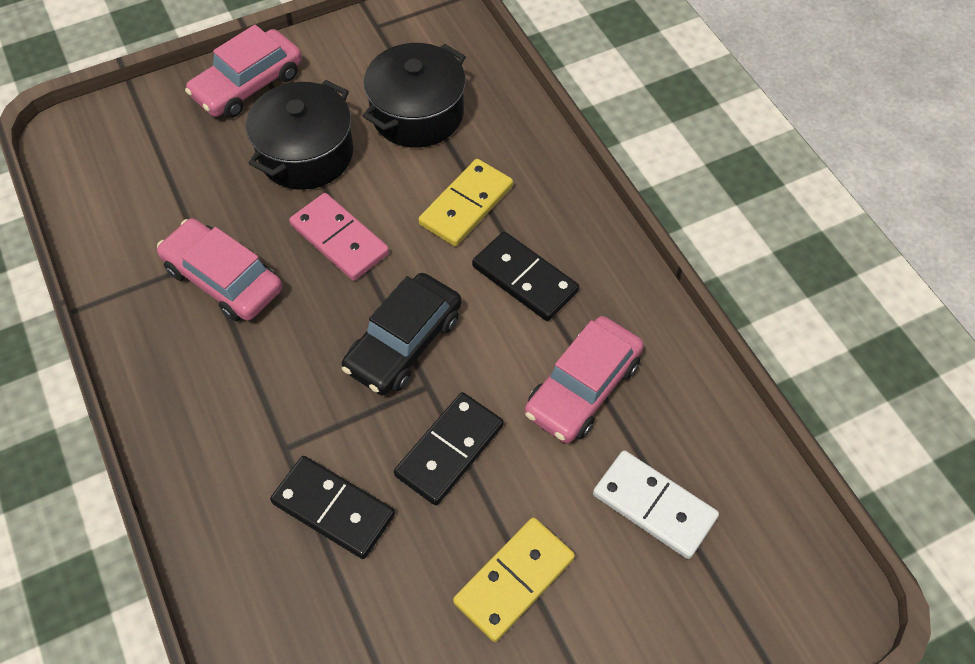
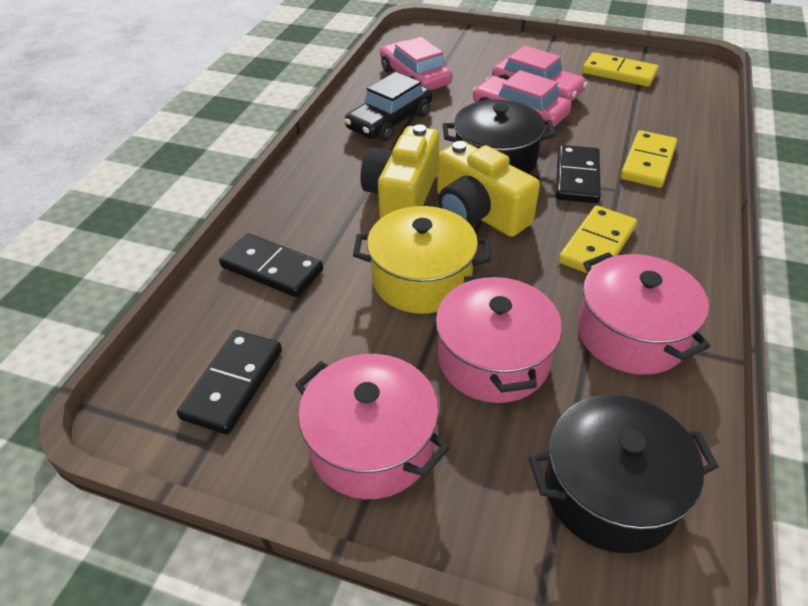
pink domino: [289,193,389,281] = 1 -> none = 0
pink pot: none = 0 -> [295,354,449,499] [436,273,562,403] [578,252,710,375] = 3
white domino: [593,450,719,559] = 1 -> none = 0
yellow camera: none = 0 -> [360,124,439,219] [437,140,540,237] = 2
yellow domino: [419,159,513,246] [453,517,575,642] = 2 -> [558,205,637,274] [582,52,658,87] [620,130,677,188] = 3
yellow pot: none = 0 -> [353,206,491,314] = 1

